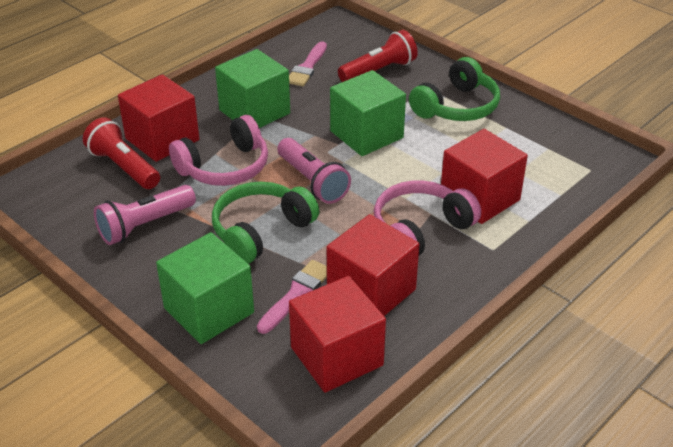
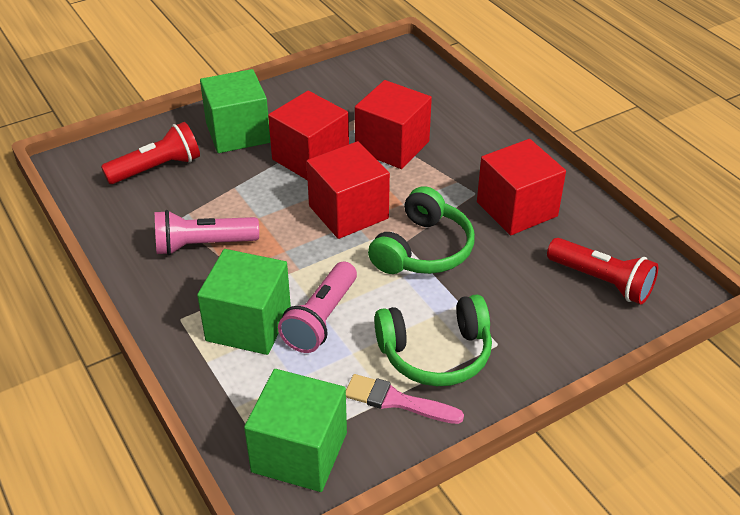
pink brush: [257,260,327,334] [289,41,327,86] = 2 -> [346,374,464,424] = 1
pink headphones: [169,115,268,186] [374,180,481,256] = 2 -> none = 0

